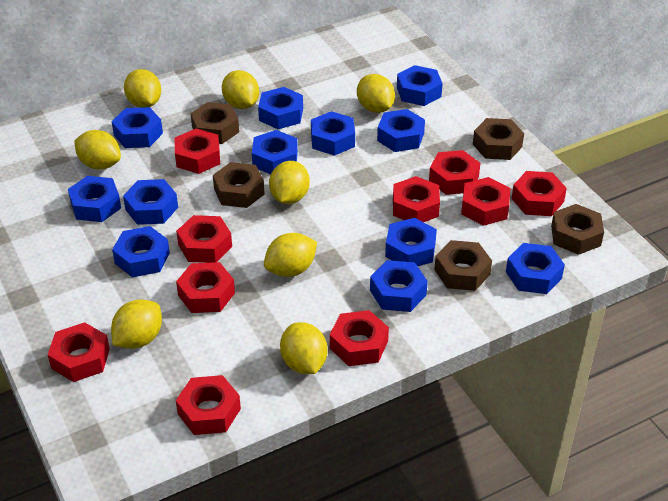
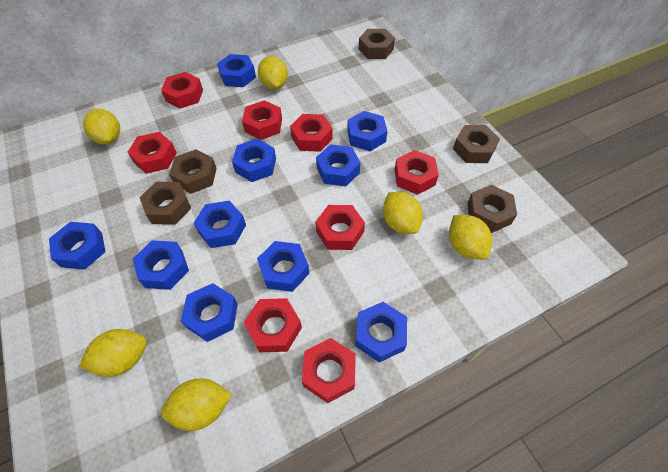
blue nut: [68,176,121,222] [112,107,163,148] [112,226,170,277] [123,179,178,225] [252,130,298,174] [258,87,303,129] [311,111,355,156] [370,260,428,312] [377,109,425,152] [385,218,437,266] [397,65,443,106] [506,243,565,294] = 12 -> [49,222,105,270] [133,240,189,290] [181,283,238,342] [194,201,246,248] [217,54,256,87] [232,139,276,182] [257,241,309,292] [316,144,360,186] [347,111,387,151] [355,302,407,362] = 10
red nut: [48,322,110,382] [175,128,220,174] [176,215,232,263] [176,262,235,313] [176,375,241,435] [330,310,389,366] [393,176,440,222] [429,150,480,195] [461,177,510,226] [512,171,567,216] = 10 -> [128,132,177,174] [161,72,203,109] [242,100,282,140] [244,298,302,352] [290,114,333,152] [302,338,356,403] [315,205,365,250] [395,150,439,195] = 8
yellow lemon: [74,130,121,170] [111,299,162,349] [124,69,161,108] [222,70,259,109] [264,233,317,277] [269,161,310,204] [280,322,327,374] [357,74,395,113] = 8 -> [79,329,147,377] [83,109,120,144] [161,379,232,431] [258,56,288,89] [383,192,423,234] [449,215,492,260] = 6

